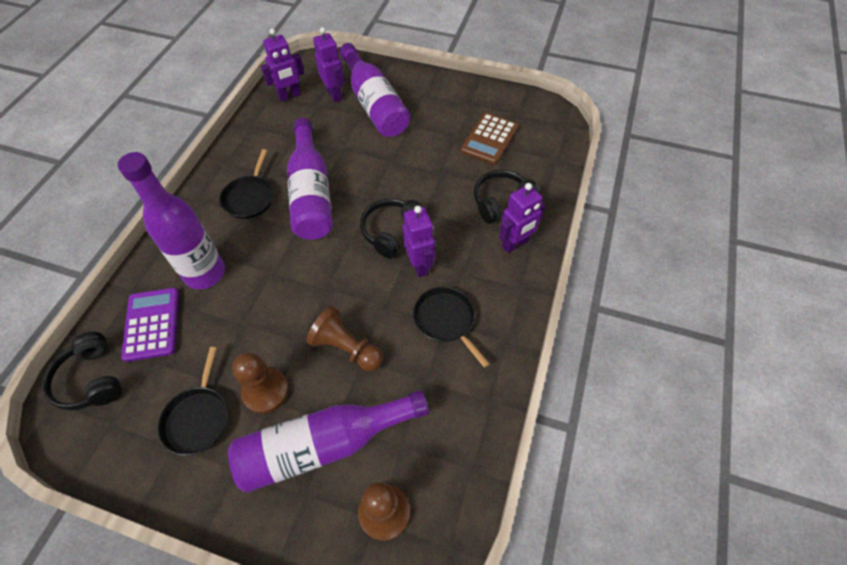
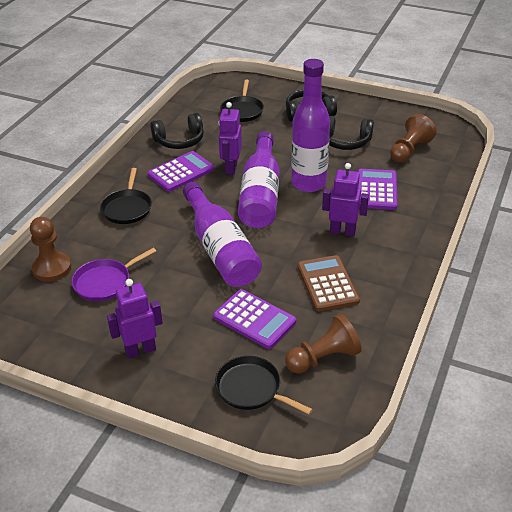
purple bottle: [118,152,225,289] [228,390,429,493] [287,118,333,240] [340,43,410,137] = 4 -> [183,182,262,287] [238,131,279,228] [291,59,330,192] = 3
purple calculator: [121,288,179,362] = 1 -> [148,151,215,192] [213,289,296,349] [358,169,397,210] = 3
purple pan: none = 0 -> [72,248,156,301] = 1
purple robot: [261,29,305,102] [313,27,344,102] [403,206,435,277] [499,183,545,253] = 4 -> [107,279,163,358] [219,102,242,175] [322,163,369,237] = 3

